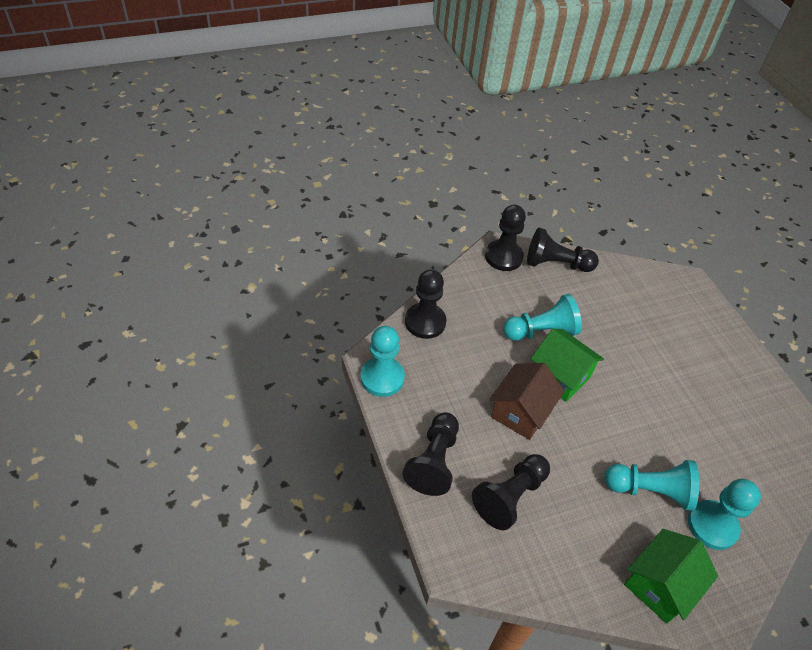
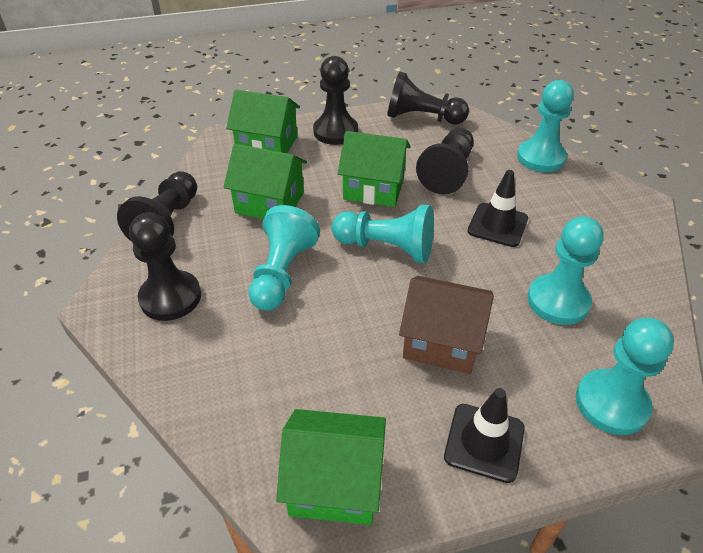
black traffic cone: none = 0 -> [444,388,525,483] [467,170,528,247] = 2
green house: [531,329,604,402] [624,529,718,624] = 2 -> [223,144,307,219] [226,89,300,153] [276,409,386,525] [338,131,411,207] = 4
turquoise pawn: [360,326,405,397] [503,294,582,341] [605,460,699,511] [688,479,761,550] = 4 -> [249,205,320,311] [332,205,434,263] [517,80,574,172] [527,216,604,325] [576,318,674,435] = 5

